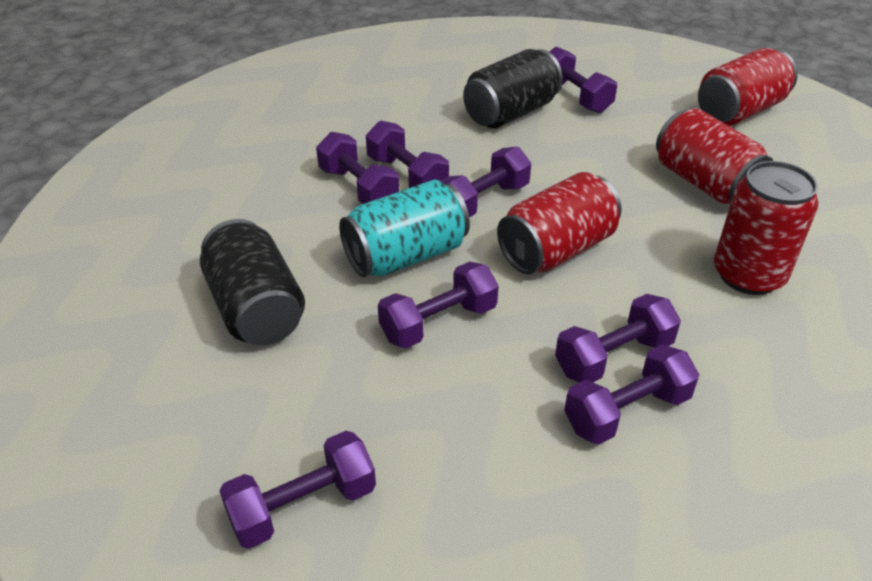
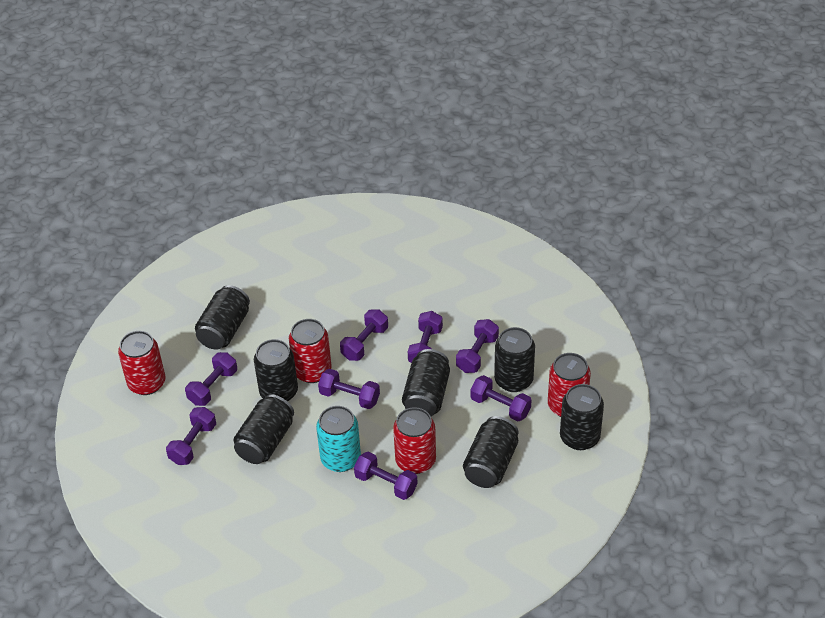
black can: [200,219,305,345] [463,49,563,129] = 2 -> [195,285,250,350] [234,394,294,464] [254,339,298,402] [402,349,450,416] [463,416,519,488] [494,327,535,392] [560,384,604,450] = 7

